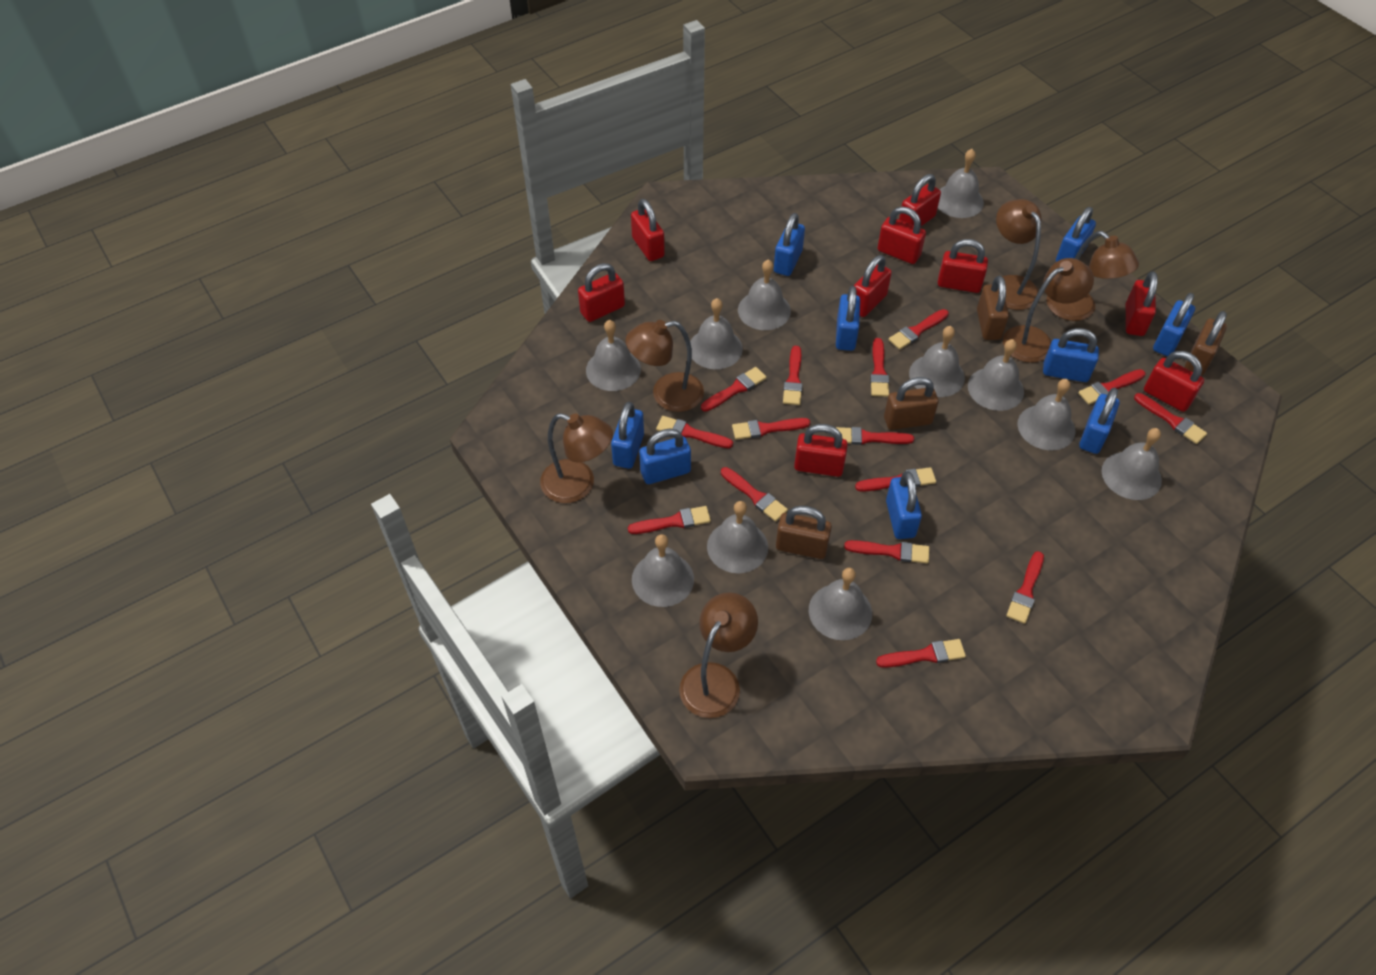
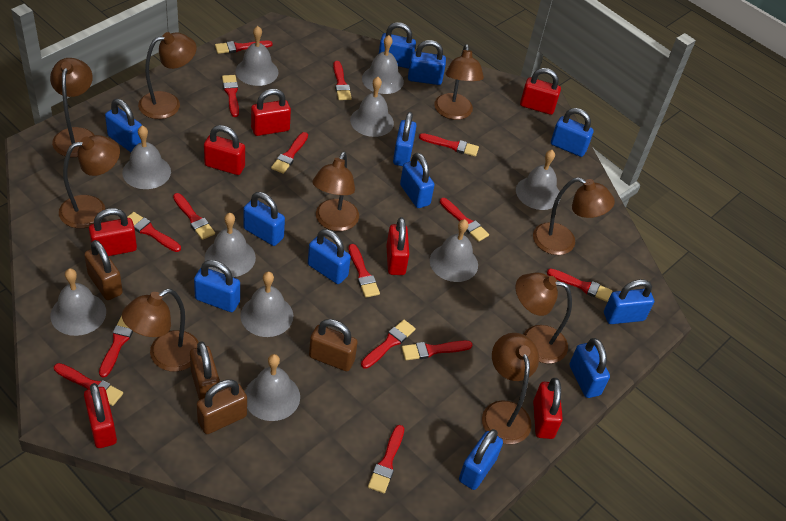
blue padlock: [611,402,644,469] [639,429,691,484] [774,213,805,276] [836,286,860,351] [886,471,922,539] [1043,328,1099,382] [1056,207,1096,262] [1079,388,1120,454] [1153,293,1195,356] = 9 -> [105,99,142,152] [194,260,240,312] [243,192,285,246] [308,229,351,284] [379,22,416,68] [393,112,416,166] [400,153,434,208] [408,40,446,85] [459,429,503,490] [551,108,594,157] [569,338,610,398] [604,279,654,324] = 12
brown lamp: [540,413,613,503] [625,320,704,412] [679,592,758,718] [996,199,1042,310] [1003,258,1094,363] [1047,231,1139,321] = 6 -> [50,58,94,157] [59,135,120,228] [122,289,199,372] [138,32,197,119] [312,152,359,231] [434,44,484,120] [482,333,539,444] [516,273,572,364] [533,177,615,255] = 9
grey bell: [586,320,641,391] [632,534,694,607] [690,298,743,369] [707,501,768,573] [738,260,791,330] [809,568,872,640] [909,326,965,397] [938,149,984,218] [968,339,1024,411] [1018,379,1075,450] [1102,428,1162,500] = 11 -> [50,268,106,336] [122,126,171,189] [205,213,256,277] [235,26,278,86] [240,272,294,337] [245,354,300,421] [350,77,394,137] [362,35,404,94] [430,219,478,282] [516,150,561,210] = 10
red padlock: [578,263,625,322] [631,199,665,261] [794,424,848,477] [854,255,892,317] [878,206,926,264] [899,174,941,226] [938,239,988,293] [1126,271,1158,336] [1144,351,1204,412] = 9 -> [84,383,117,448] [89,208,137,256] [204,125,245,175] [251,89,291,136] [386,217,409,275] [520,68,561,115] [533,378,563,439] = 7

